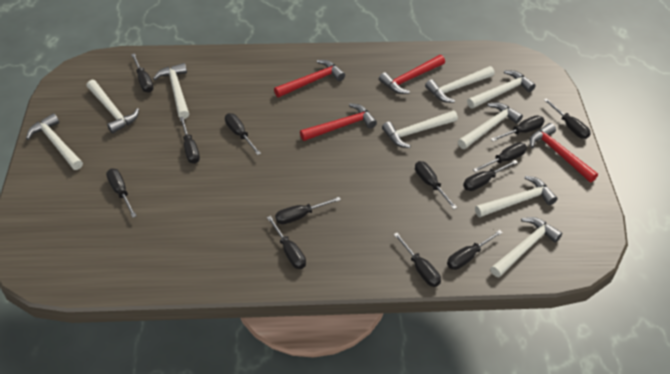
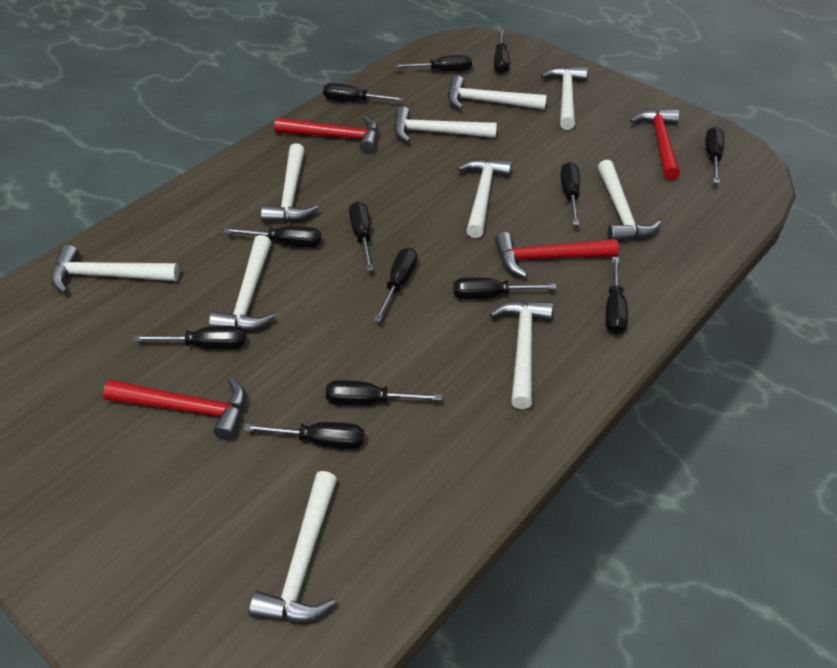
white hammer: [26,113,83,170] [87,80,139,134] [153,63,189,119] [382,111,458,148] [425,66,495,103] [458,102,523,149] [467,70,536,109] [475,176,557,217] [490,217,562,277] = 9 -> [51,245,179,294] [209,235,276,331] [249,471,337,622] [261,144,319,222] [394,106,497,143] [448,76,547,110] [457,158,511,238] [490,300,553,409] [541,66,588,130] [598,160,661,241] = 10

